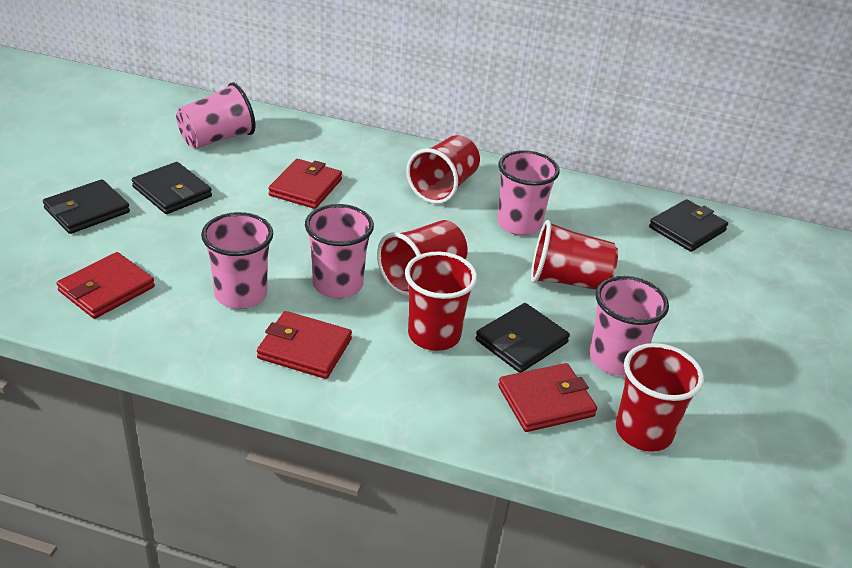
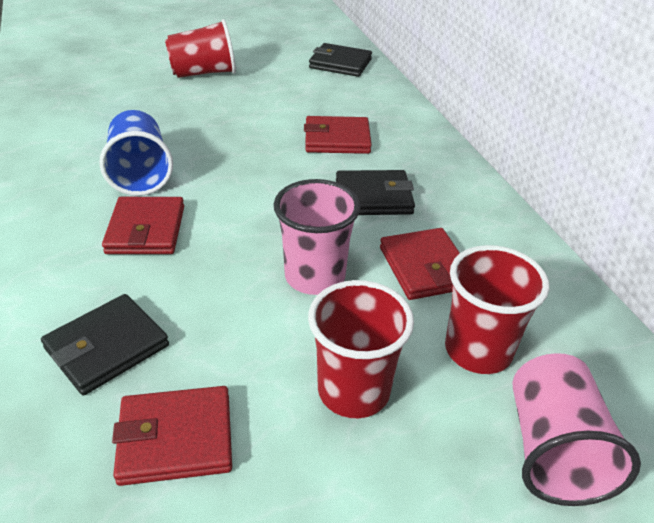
black wallet: [43,179,130,234] [132,162,212,214] [476,303,570,373] [649,199,728,252] = 4 -> [41,294,169,395] [309,43,372,77] [336,170,415,215] = 3
blue cup: none = 0 -> [99,110,173,196] = 1
pink cup: [176,83,256,149] [201,212,273,309] [305,204,374,298] [497,150,560,235] [589,276,669,376] = 5 -> [274,179,360,295] [513,353,641,506] = 2
red cup: [377,220,468,296] [405,252,477,351] [406,135,480,204] [531,220,618,290] [616,343,704,452] = 5 -> [165,19,236,78] [308,280,414,418] [445,245,549,374] = 3

